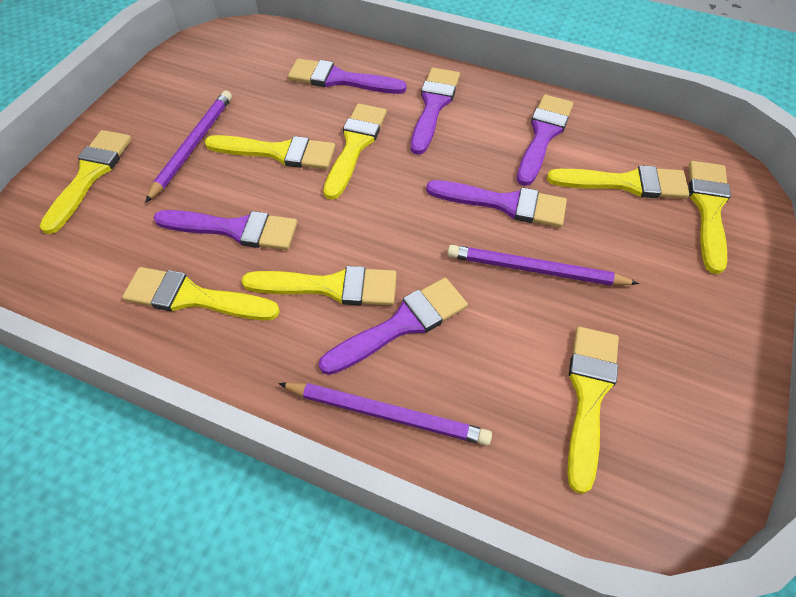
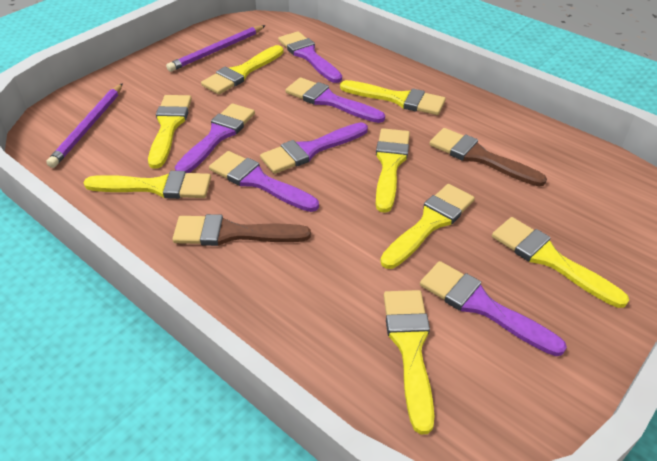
brown brush: none = 0 -> [172,214,311,246] [429,128,547,186] = 2
purple pencil: [145,91,232,203] [278,382,492,446] [447,245,639,286] = 3 -> [46,83,123,168] [166,25,266,72] = 2

